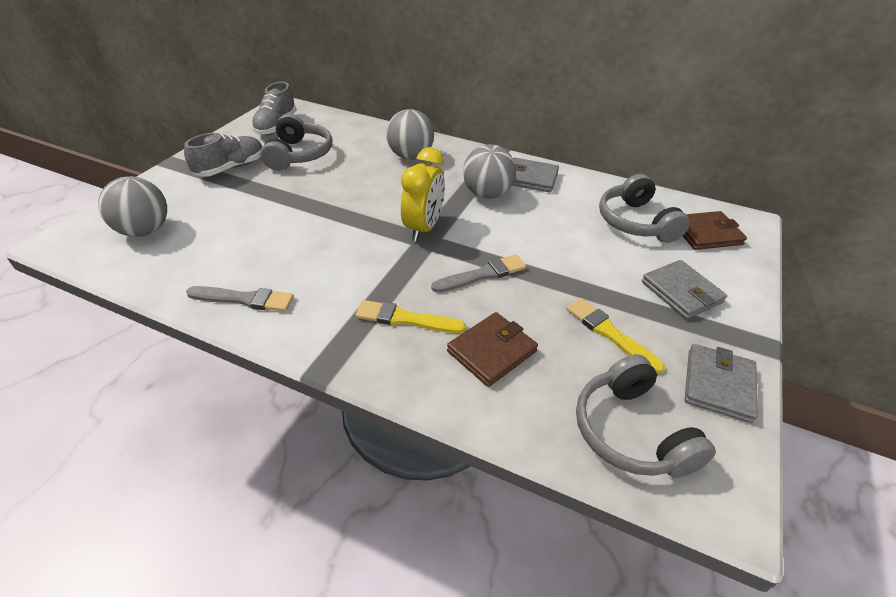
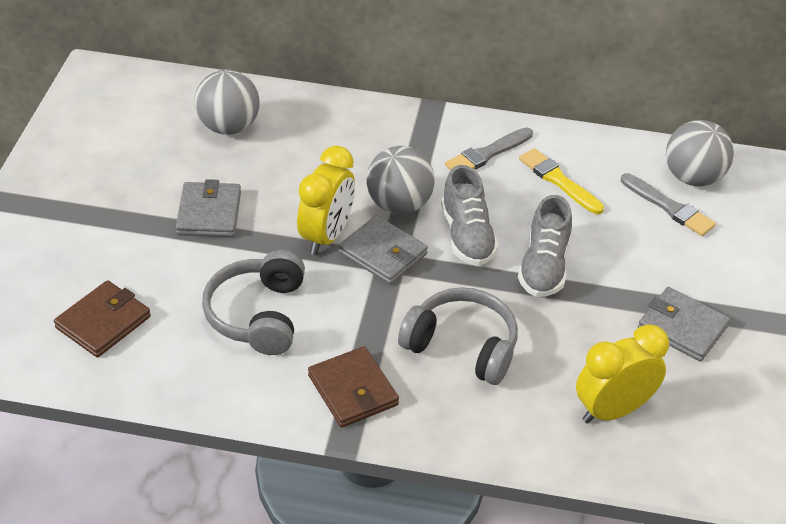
grey headphones: [260,114,332,171] [576,354,716,478] [599,174,690,243] = 3 -> [202,250,305,355] [398,287,518,385] = 2
yellow brush: [355,300,466,333] [566,298,665,374] = 2 -> [519,148,604,214] = 1
yellow clock: [401,147,445,241] = 1 -> [297,146,355,255] [576,324,669,424] = 2

